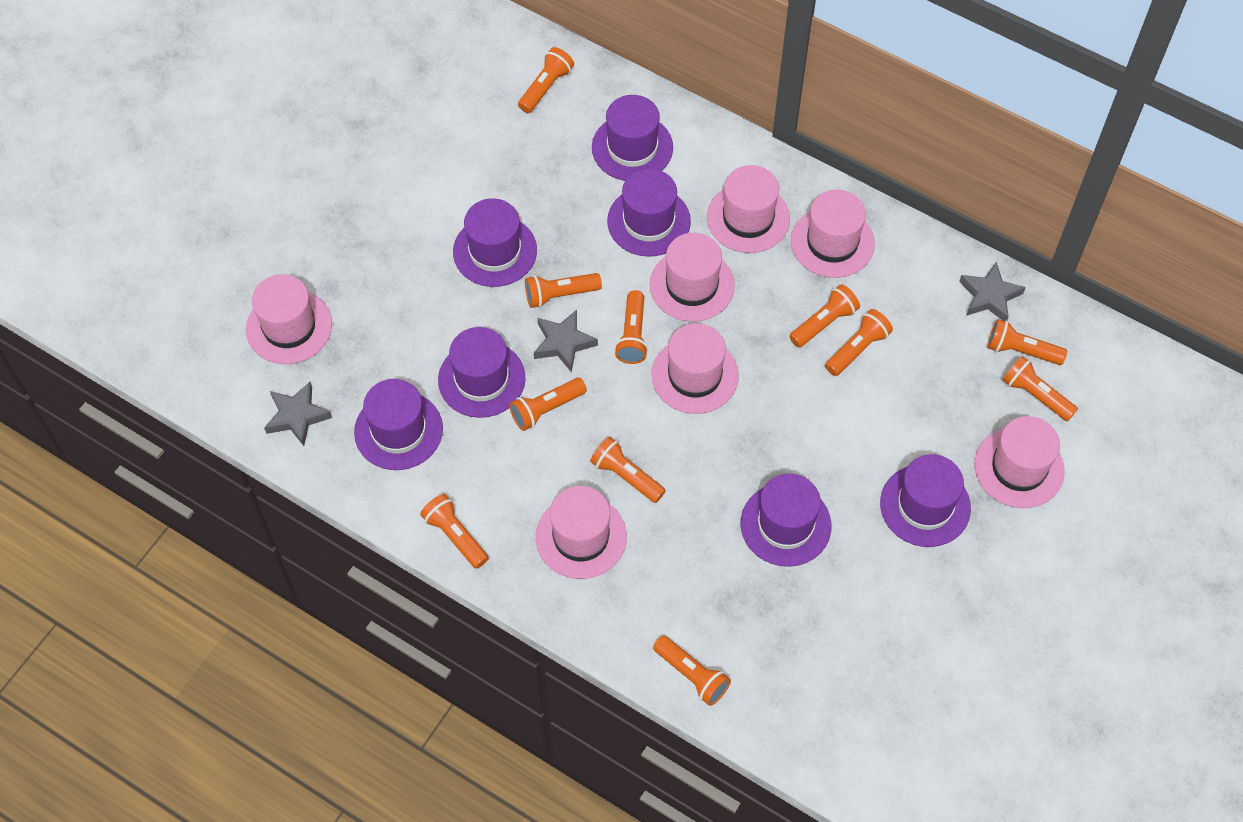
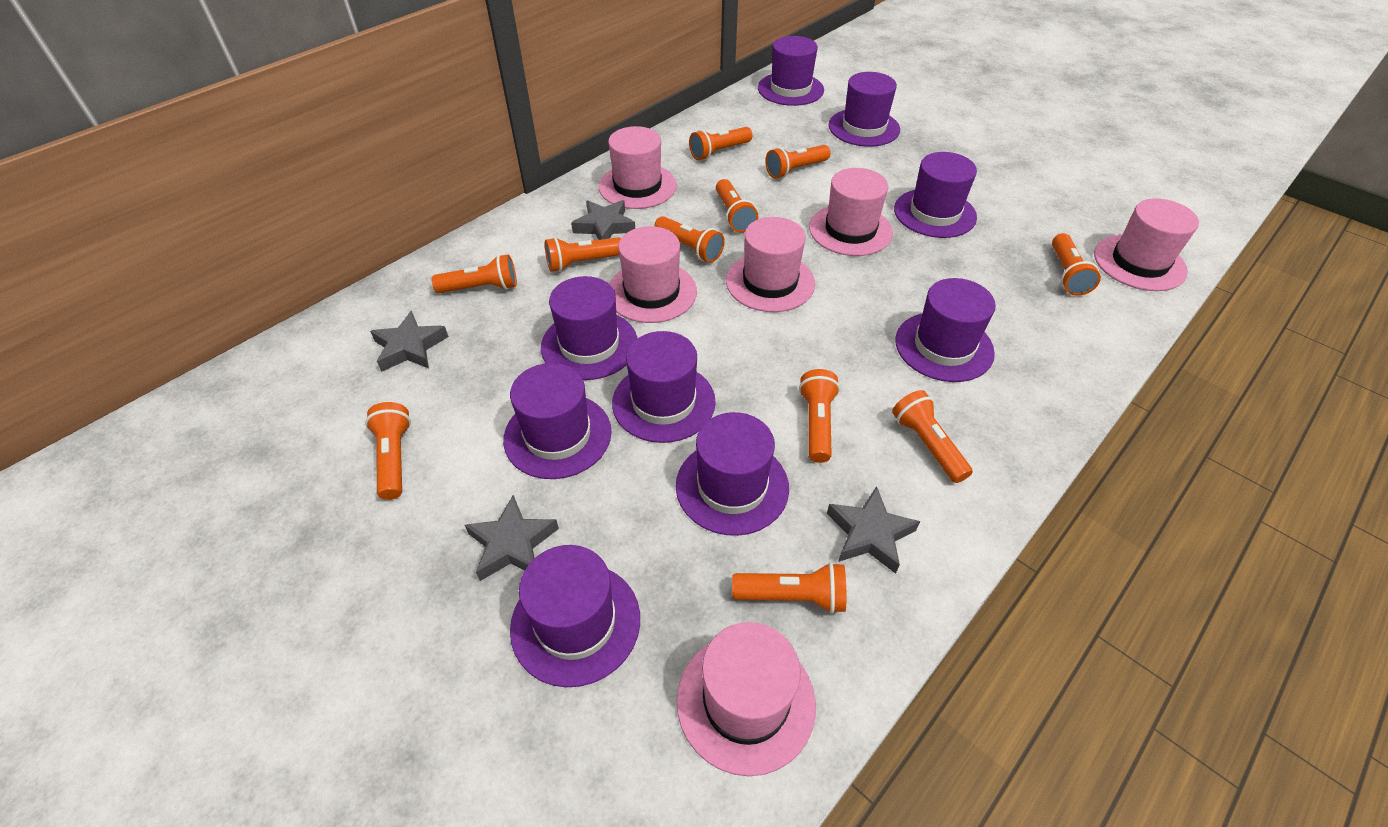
grey star: [264,382,332,446] [534,310,598,373] [959,262,1026,321] = 3 -> [370,311,449,372] [465,495,559,581] [571,200,635,240] [827,486,920,574] = 4
pink hat: [246,274,332,364] [536,486,627,579] [650,233,735,322] [652,323,739,414] [707,165,790,253] [791,190,875,278] [974,416,1065,508] = 7 -> [599,126,677,209] [609,226,697,323] [677,622,816,776] [726,217,815,312] [809,168,893,256] [1094,198,1199,291] = 6
purple hat: [354,379,443,470] [438,327,525,418] [453,198,537,287] [592,95,673,181] [607,169,691,257] [741,474,831,567] [880,454,971,547] = 7 -> [503,363,612,479] [510,545,640,687] [541,276,637,380] [612,331,716,443] [676,412,789,536] [758,36,824,106] [829,72,900,147] [894,152,977,238] [895,278,996,382] = 9

